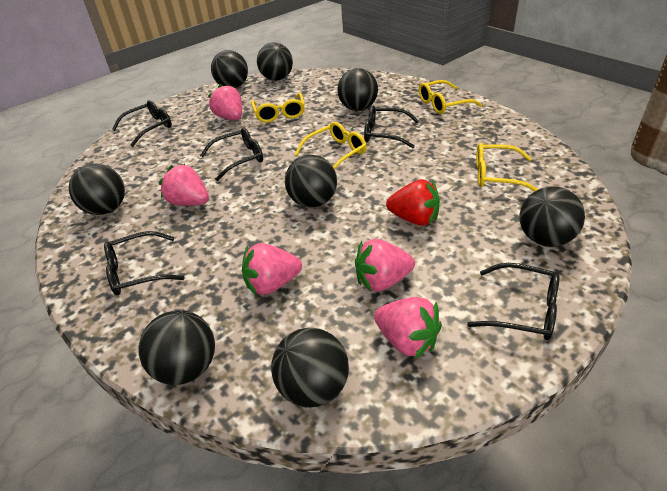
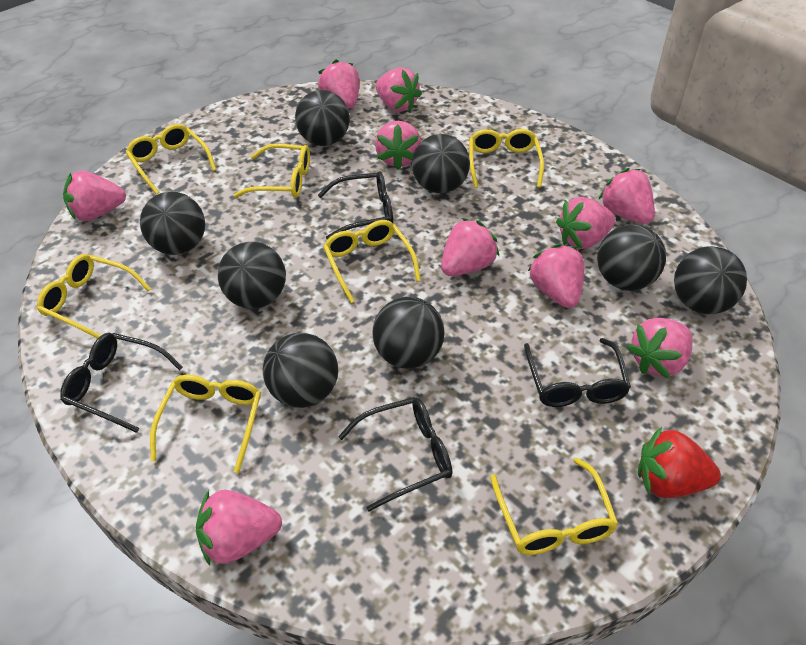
black glasses: [104,231,185,295] [112,100,172,147] [200,127,263,181] [364,105,419,148] [467,263,560,340] = 5 -> [60,333,183,433] [318,171,393,240] [338,397,452,512] [524,338,631,407] = 4
pink strawberry: [159,164,209,206] [208,84,242,120] [242,243,302,295] [355,239,415,292] [374,297,442,359] = 5 -> [63,171,126,221] [196,490,282,566] [318,59,359,109] [375,121,421,170] [376,67,422,112] [441,218,500,276] [528,244,585,308] [556,197,615,249] [598,168,655,224] [627,318,693,379] = 10
yellow glasses: [251,93,305,123] [294,122,367,170] [419,80,482,114] [476,143,539,192] = 4 -> [37,254,151,339] [126,124,217,195] [150,375,261,473] [234,144,310,198] [323,220,421,303] [469,129,544,188] [490,458,618,555] = 7

